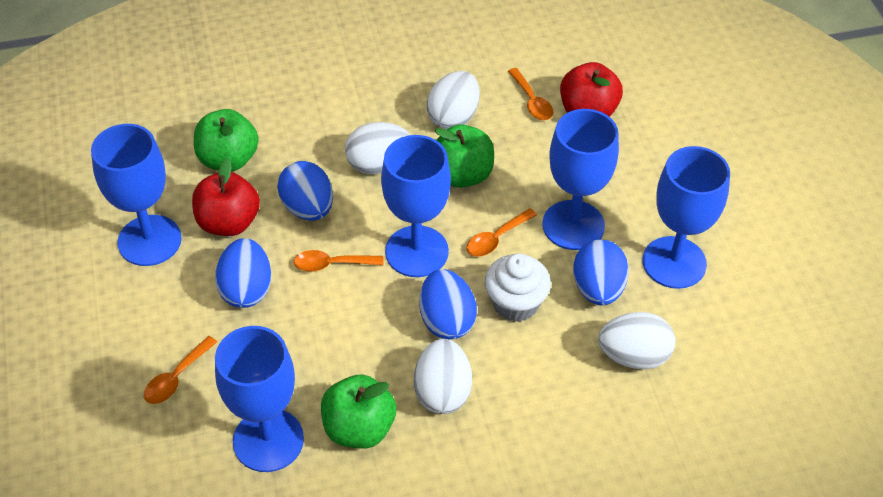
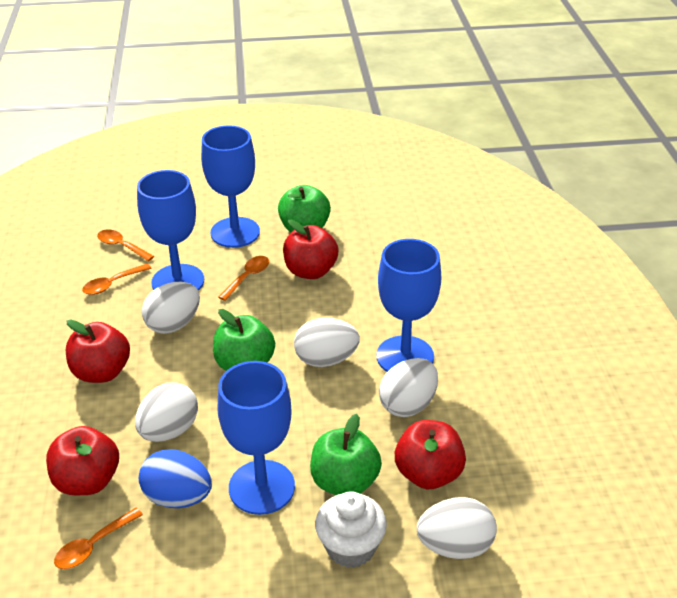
blue egg: [215,238,271,308] [277,161,333,221] [419,269,477,340] [573,240,629,306] = 4 -> [139,449,212,508] = 1
blue goblet: [91,124,182,266] [215,326,304,472] [381,135,451,277] [542,109,619,250] [643,146,730,289] = 5 -> [137,170,204,291] [201,125,260,248] [217,361,295,515] [377,239,441,372] = 4
red apple: [192,158,260,236] [560,62,623,117] = 2 -> [46,426,119,495] [66,319,130,383] [283,220,339,279] [395,420,466,489] = 4
white egg: [345,122,410,174] [414,339,472,414] [427,71,480,129] [599,312,676,369] = 4 -> [135,382,198,442] [142,282,200,334] [294,318,360,367] [379,358,438,417] [417,497,497,559] = 5

